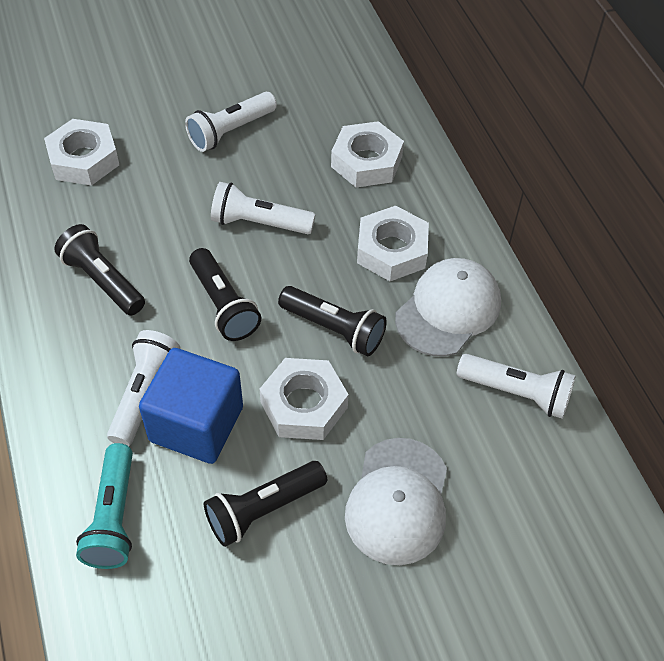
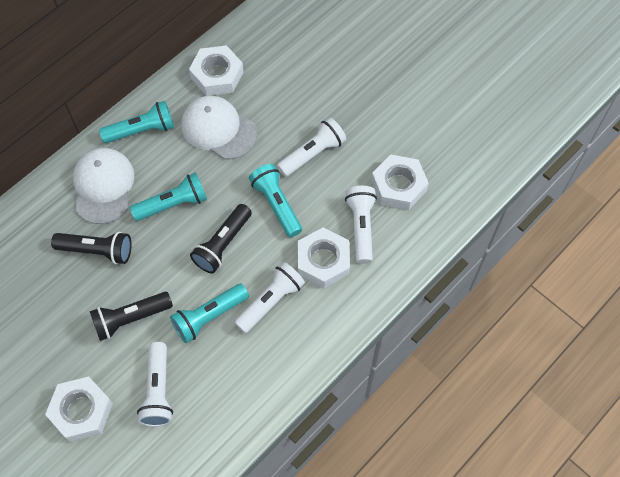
black flashlight: [54,224,145,315] [189,248,261,341] [204,461,327,547] [278,286,387,356] = 4 -> [51,232,132,264] [90,292,173,341] [190,204,252,274] = 3
blue cube: [139,348,243,464] = 1 -> none = 0
turquoise flashlight: [76,443,133,569] = 1 -> [99,101,174,143] [130,173,207,221] [170,284,249,343] [249,164,302,237] = 4

